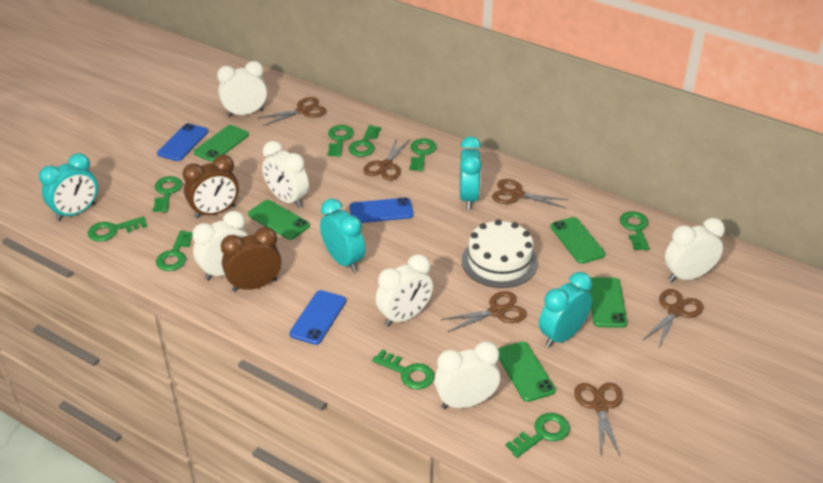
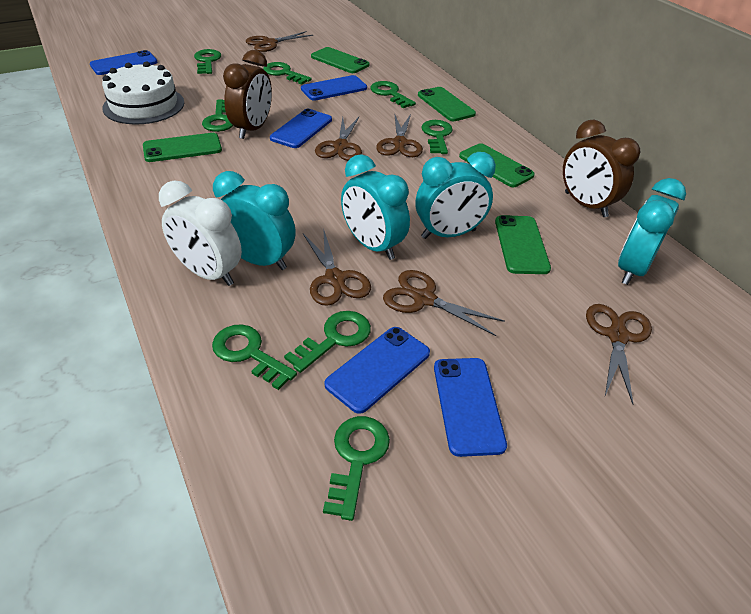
blue phone: [157,123,208,161] [289,290,346,345] [350,197,414,223] = 3 -> [90,50,158,75] [270,109,332,148] [301,75,367,101] [324,327,430,414] [434,358,507,457] = 5
green key: [88,216,147,242] [153,176,182,212] [156,230,193,271] [328,125,354,157] [349,125,381,157] [372,349,434,389] [409,138,437,171] [505,413,570,458] [620,211,650,250] = 9 -> [194,49,221,74] [202,99,233,132] [212,324,297,390] [263,62,312,85] [284,311,371,373] [323,416,390,521] [371,81,416,108] [421,120,453,154] = 8
white clock: [192,211,249,280] [217,61,267,117] [262,141,309,208] [376,254,433,326] [434,341,500,409] [665,218,725,282] = 6 -> [159,181,242,286] = 1

